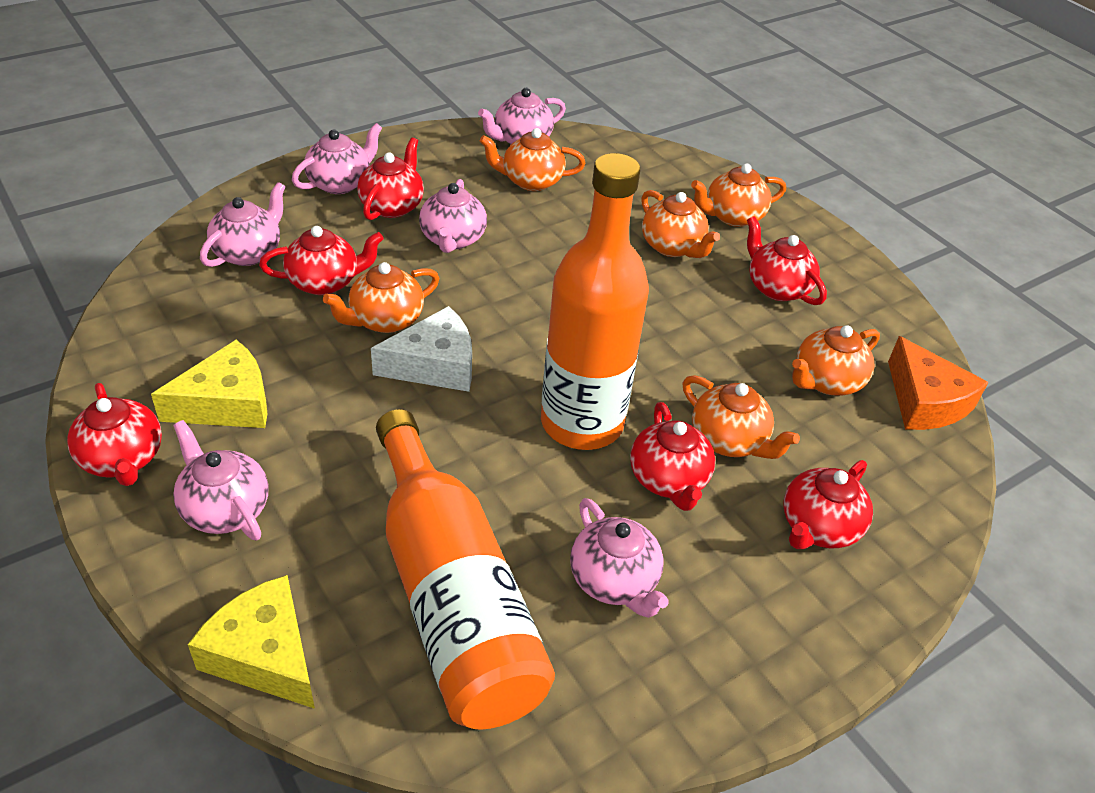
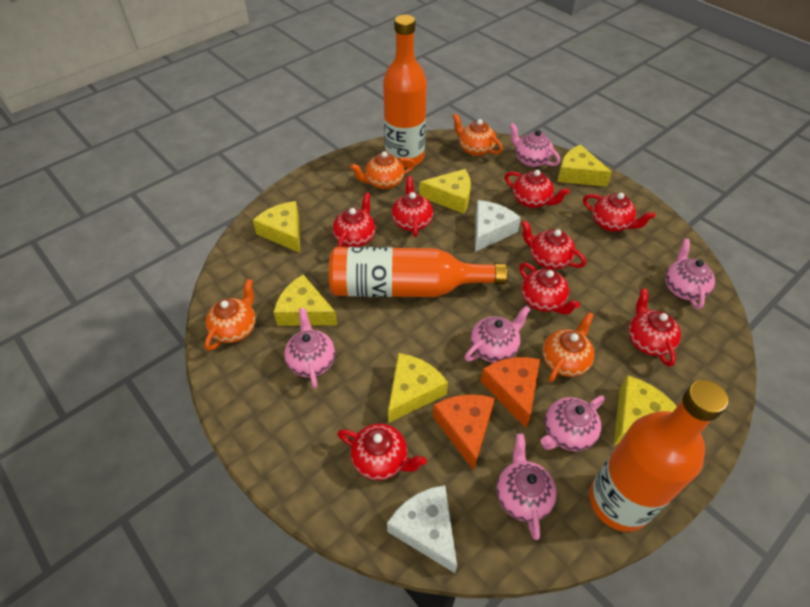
orange bottle: [376,409,555,730] [541,153,649,450] = 2 -> [329,247,507,297] [383,15,427,168] [589,380,728,532] = 3
orange cheese: [888,336,989,430] = 1 -> [433,394,495,470] [480,357,540,428] = 2
orange teapot: [323,262,439,333] [479,128,586,191] [641,190,720,258] [683,375,800,459] [691,163,786,227] [792,325,880,396] = 6 -> [205,279,256,351] [350,151,415,189] [452,114,503,156] [543,312,595,383] = 4
red teapot: [67,383,162,486] [259,226,383,295] [357,138,424,220] [630,402,715,511] [747,216,827,305] [784,460,873,549] = 6 -> [333,192,376,247] [337,423,426,480] [392,176,433,237] [505,170,570,208] [519,263,580,315] [521,220,586,270] [583,193,655,232] [628,289,681,367] = 8
white cheese: [371,306,472,392] = 1 -> [387,485,457,573] [475,200,521,252] = 2
yellow cheese: [151,340,267,428] [188,575,315,709] = 2 -> [253,201,300,253] [274,274,337,326] [388,353,448,423] [419,169,471,214] [557,144,612,187] [614,375,677,445] = 6

